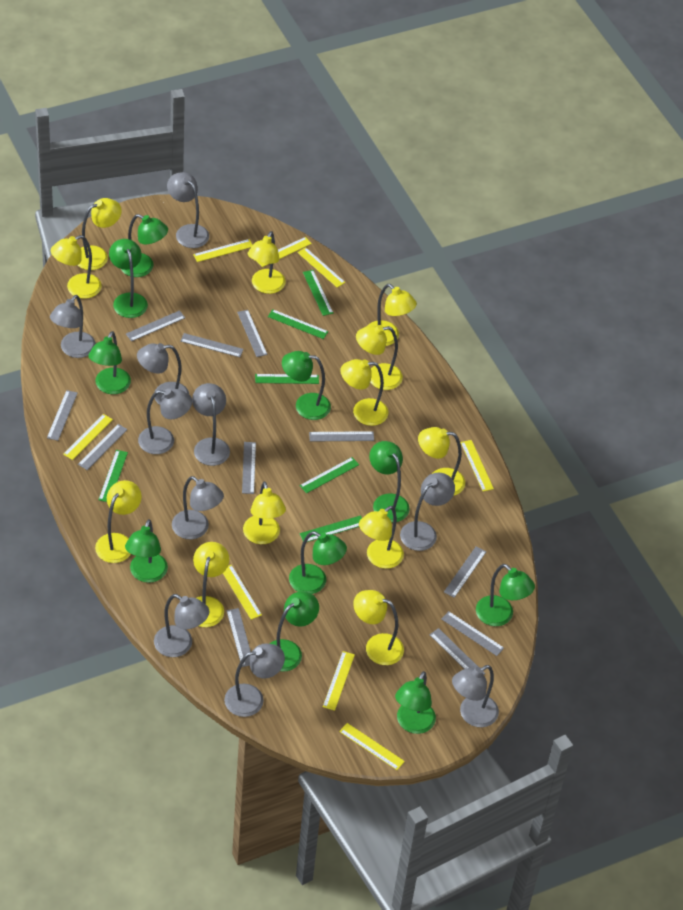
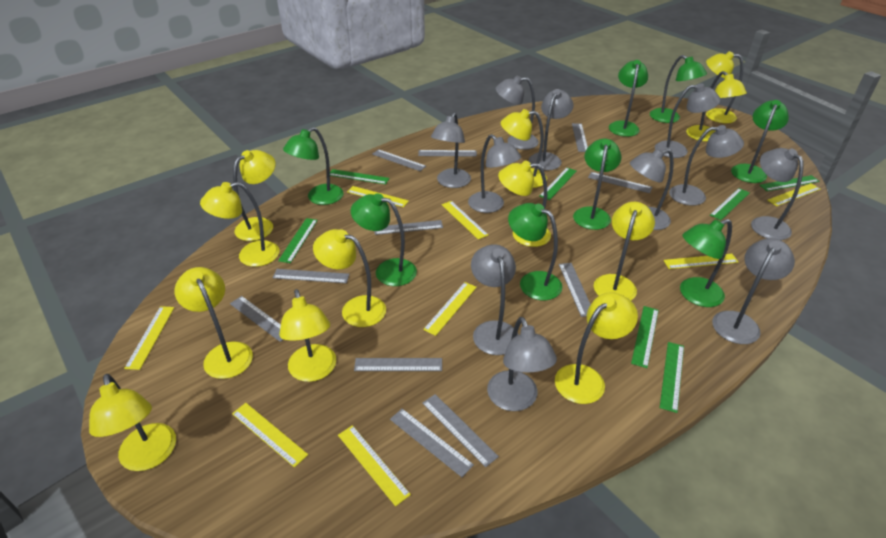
green lamp: [88,331,131,394] [109,239,148,318] [121,214,168,277] [125,519,168,583] [269,591,319,672] [282,351,331,420] [289,531,347,594] [369,441,410,523] [395,671,436,734] [476,564,535,626] = 10 -> [283,127,343,205] [351,193,417,286] [508,203,562,300] [573,139,621,230] [609,60,648,137] [650,55,707,123] [680,219,732,307] [731,100,789,183] = 8
green ruler: [98,450,128,502] [255,374,319,384] [268,309,328,339] [299,515,362,542] [300,457,359,493] [303,270,333,316] = 6 -> [278,218,318,263] [330,169,389,184] [539,168,576,200] [631,306,659,368] [660,342,684,413] [710,188,750,220] [760,175,820,191] = 7
grey lamp: [50,295,96,358] [137,343,189,405] [138,389,192,454] [154,594,209,657] [167,172,209,248] [172,476,224,539] [192,383,230,466] [224,643,285,717] [400,473,455,551] [452,665,499,727] = 10 -> [431,112,471,188] [468,134,521,213] [471,244,518,355] [487,317,557,411] [496,76,539,150] [529,89,573,171] [630,148,674,230] [655,83,720,158] [669,125,744,206] [712,238,795,344] [751,148,804,240] = 11

